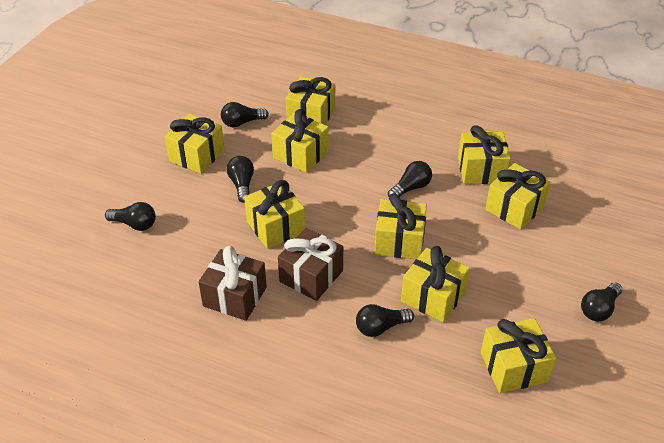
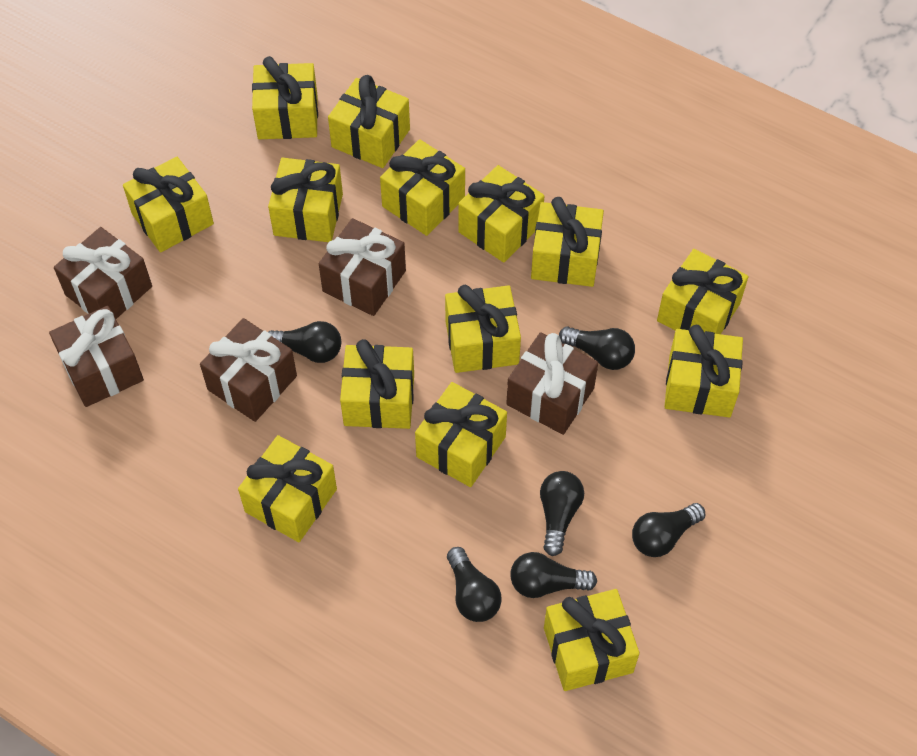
brown gift: [199,246,267,321] [278,228,343,301] = 2 -> [49,306,144,407] [54,227,152,319] [200,318,297,422] [319,218,406,316] [506,332,598,435] = 5
yellow gift: [165,114,225,174] [244,180,305,249] [271,109,329,173] [286,76,335,125] [374,193,427,259] [401,246,470,323] [458,125,511,184] [481,318,556,393] [485,163,551,230] = 9 -> [123,157,214,253] [238,435,337,542] [252,56,318,139] [268,158,343,242] [328,75,410,168] [340,339,414,429] [380,139,465,236] [415,382,507,487] [445,284,521,373] [458,165,544,263] [531,197,604,287] [544,589,640,691] [657,249,748,334] [664,325,743,418] = 14

